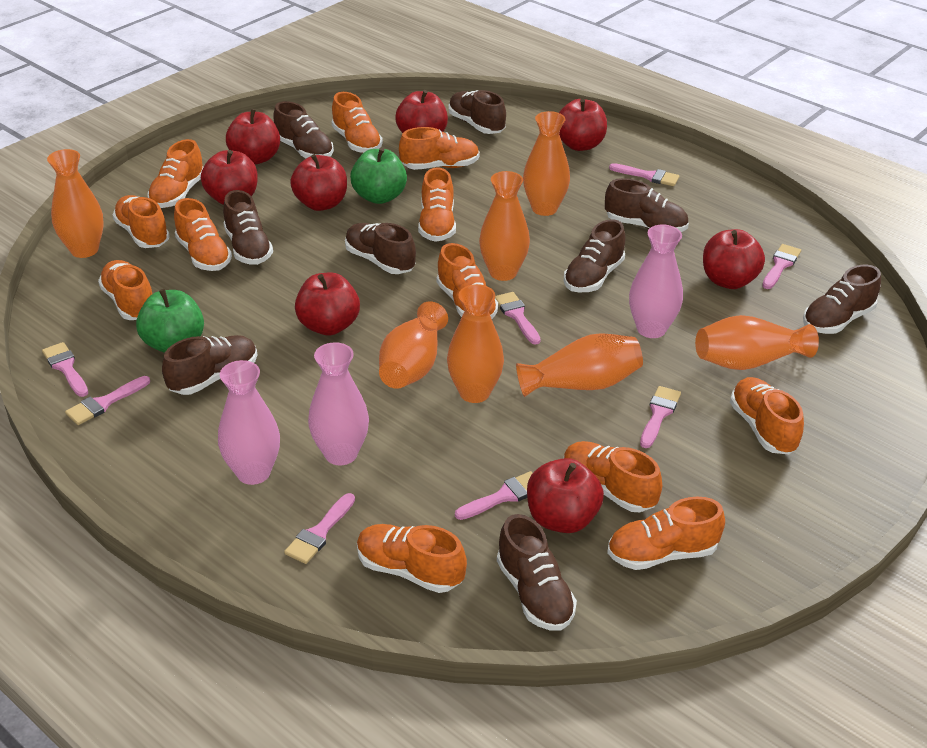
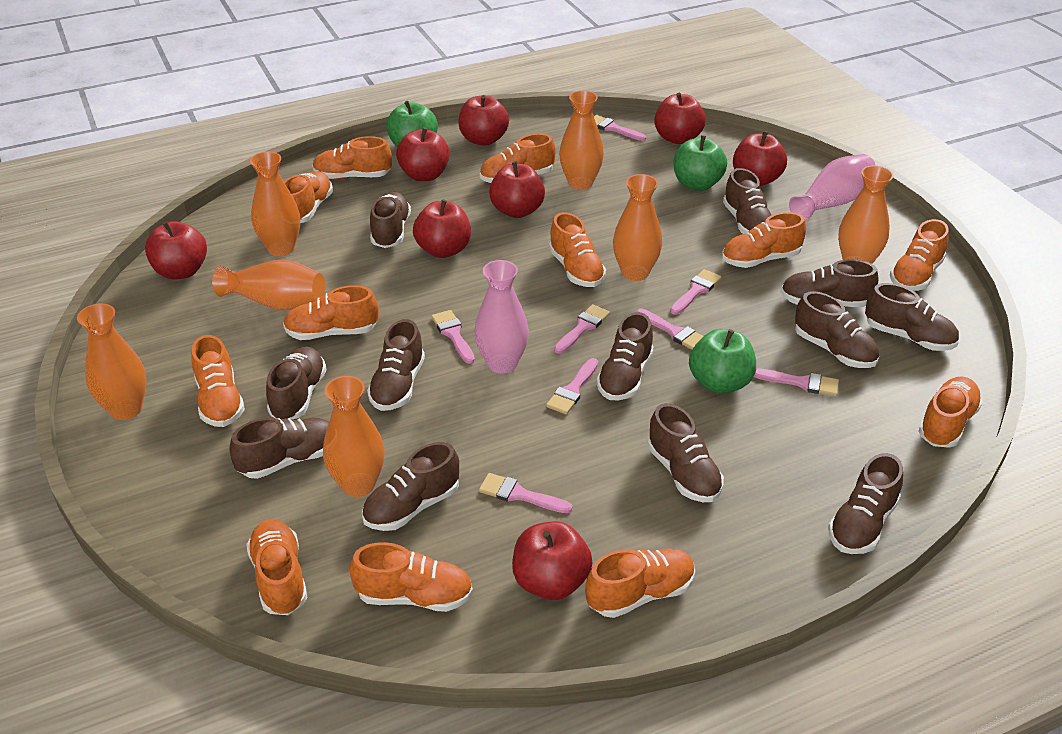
brown shoe: [162,335,257,395] [223,190,273,265] [273,101,334,158] [345,223,416,274] [448,90,506,134] [497,514,577,631] [564,219,626,292] [605,178,689,232] [803,264,881,334] = 9 -> [230,418,329,479] [266,346,327,419] [362,442,459,531] [367,319,425,411] [370,192,411,248] [596,312,653,400] [647,403,724,502] [723,168,771,234] [781,259,878,307] [795,291,879,368] [828,453,903,554] [865,283,959,351] = 12
green apple: [136,289,204,353] [350,148,407,204] = 2 -> [386,101,438,147] [674,135,727,191] [689,329,756,394] = 3
pink vase: [218,360,280,485] [308,342,369,465] [629,225,683,338] = 3 -> [474,260,529,374] [789,154,875,222] = 2

